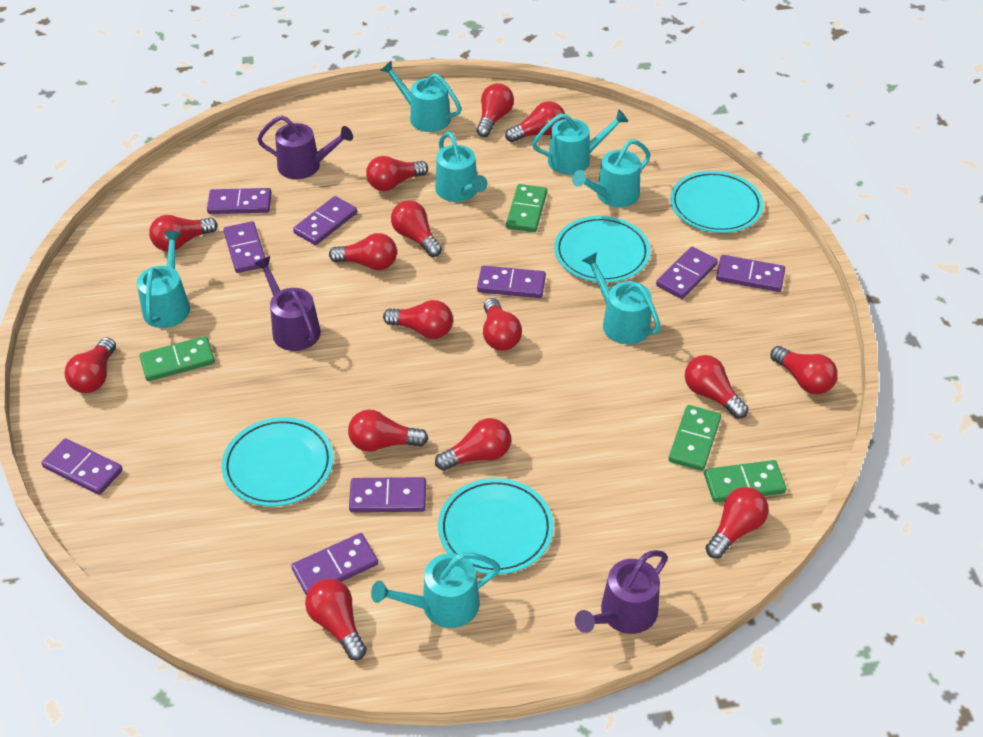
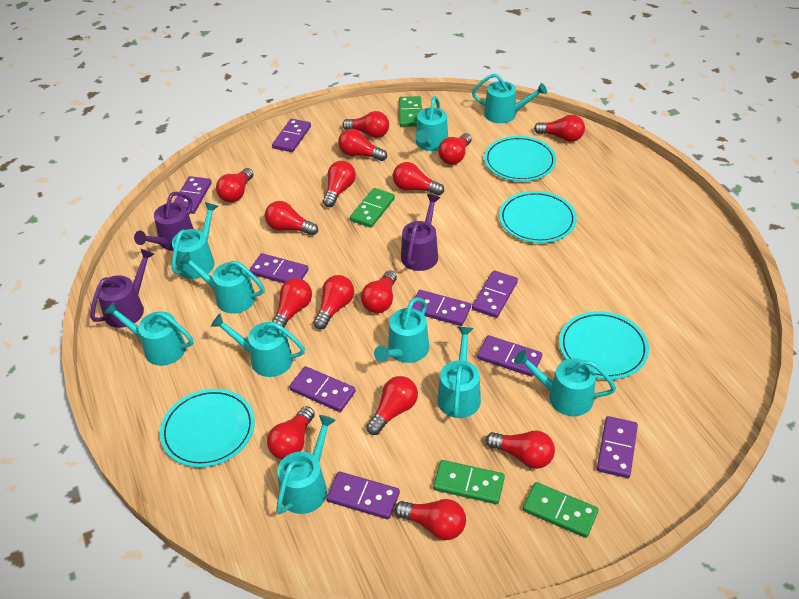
turquoise watering can: [137,231,190,328] [371,552,500,628] [380,61,461,132] [435,132,488,202] [532,109,628,175] [572,139,651,207] [581,252,661,344] = 7 -> [104,301,193,366] [172,202,218,279] [179,252,265,313] [211,314,305,377] [276,415,336,514] [374,298,429,363] [416,96,448,151] [437,327,481,418] [472,73,547,123] [514,350,616,416] = 10

